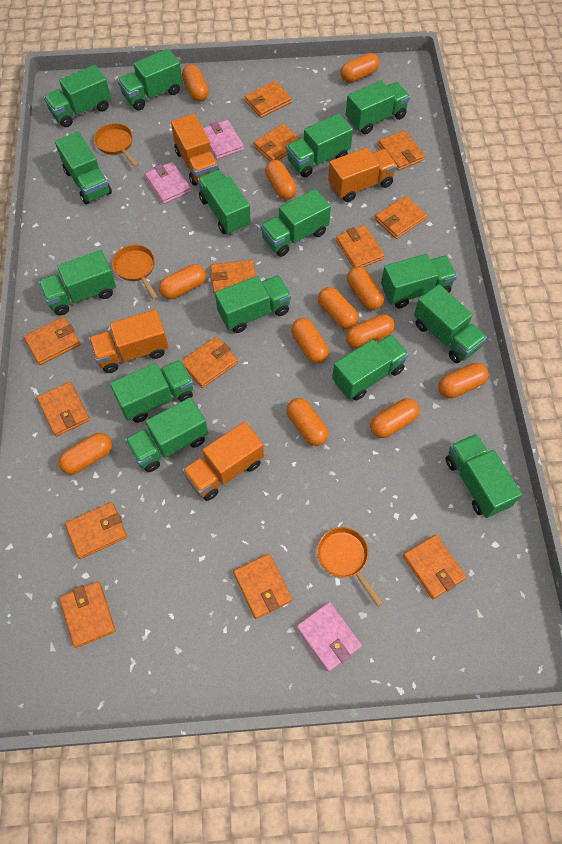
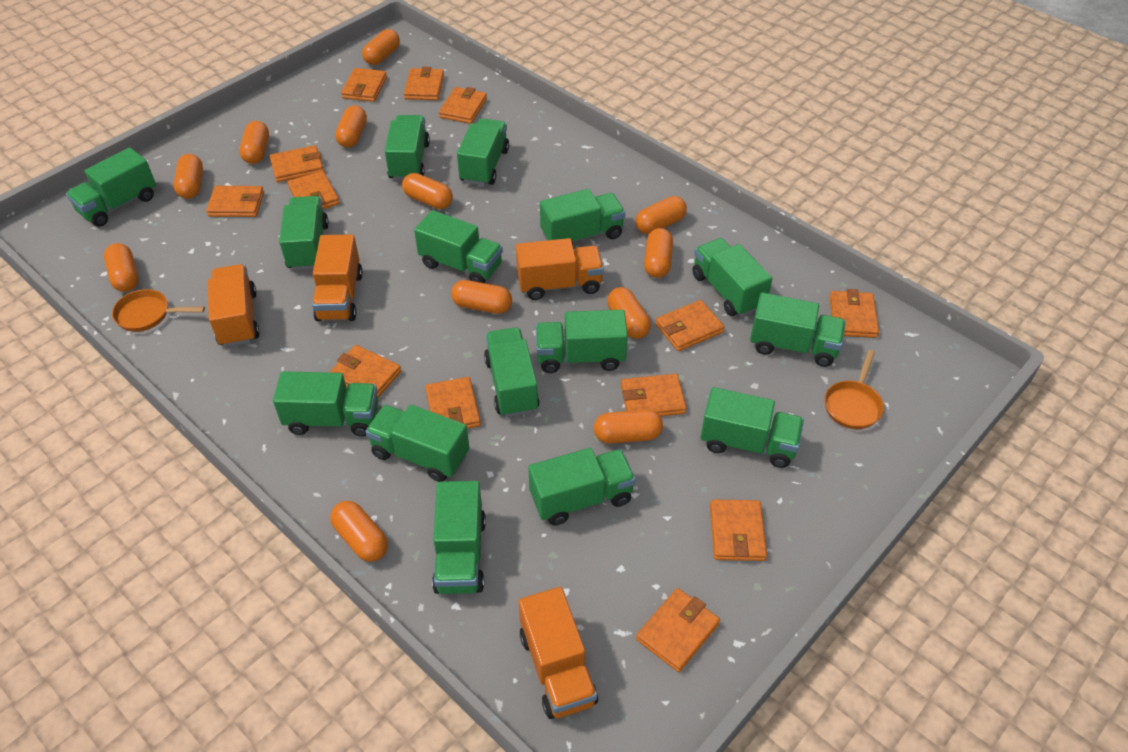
orange pan: [94,123,139,167] [112,245,158,300] [317,527,383,606] = 3 -> [112,289,205,332] [824,350,884,429] = 2
pink wallet: [145,162,191,204] [203,120,244,159] [296,602,362,672] = 3 -> none = 0

